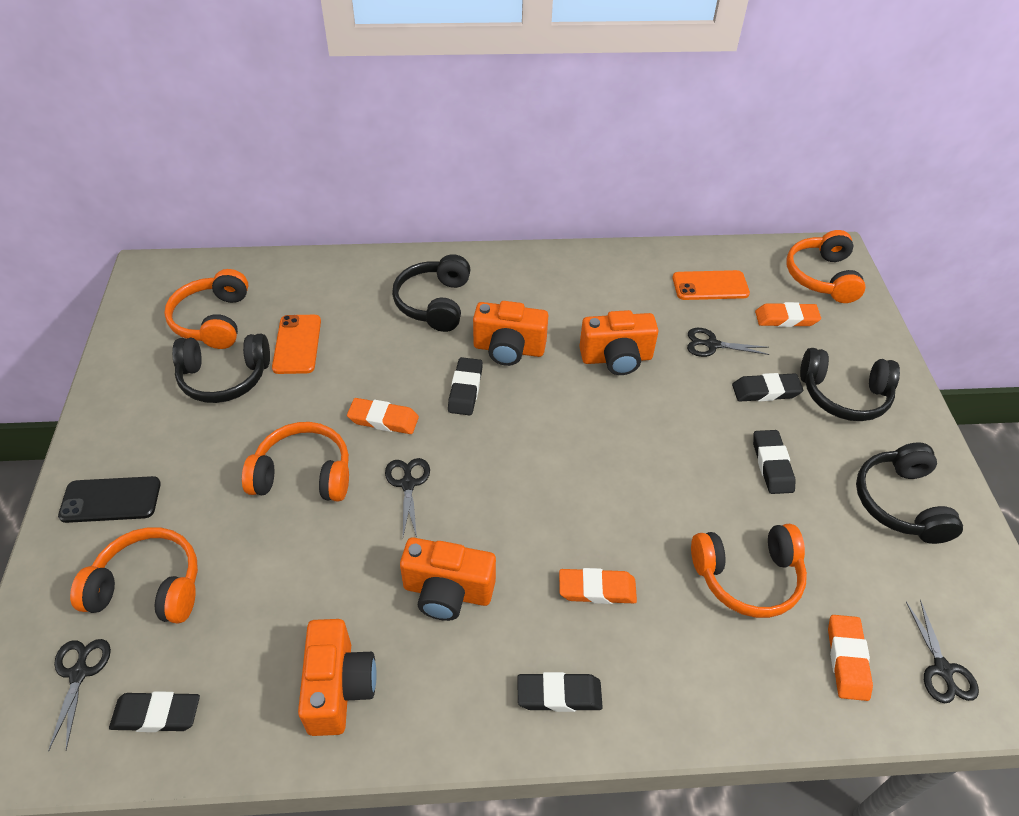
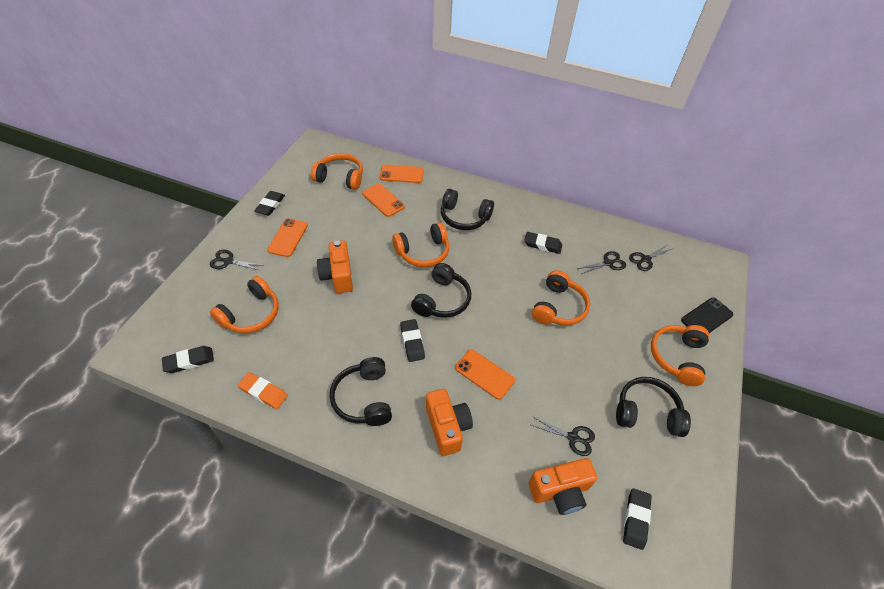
orange camera: [298,619,377,736] [400,537,496,621] [473,301,548,366] [579,310,658,375] = 4 -> [317,241,353,293] [426,389,473,456] [528,458,597,515] = 3
orange eraser: [347,398,419,434] [559,568,637,604] [755,302,821,327] [828,615,873,701] = 4 -> [238,372,288,409] = 1
orange phone: [272,315,321,374] [673,270,750,300] = 2 -> [267,218,308,257] [362,183,405,217] [380,164,424,183] [455,349,515,400] = 4

